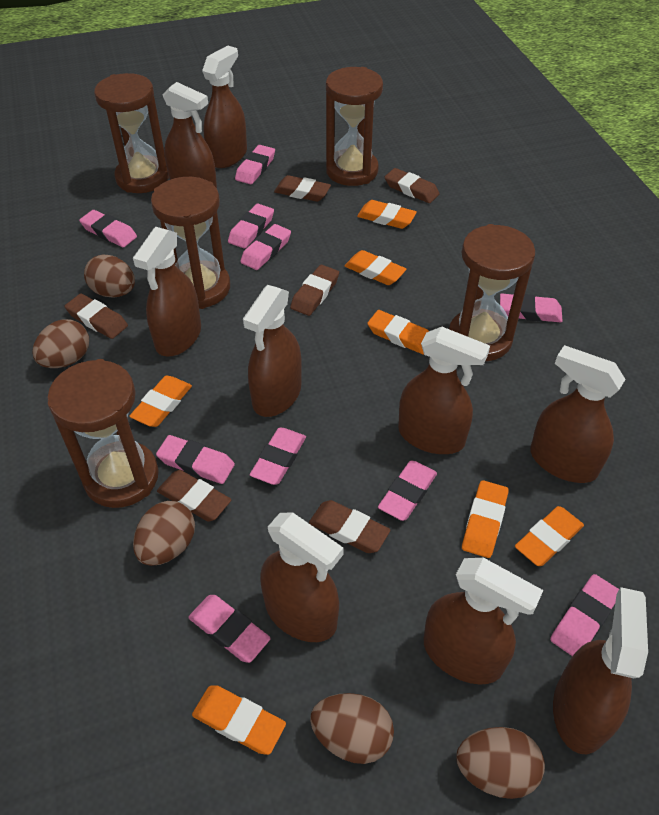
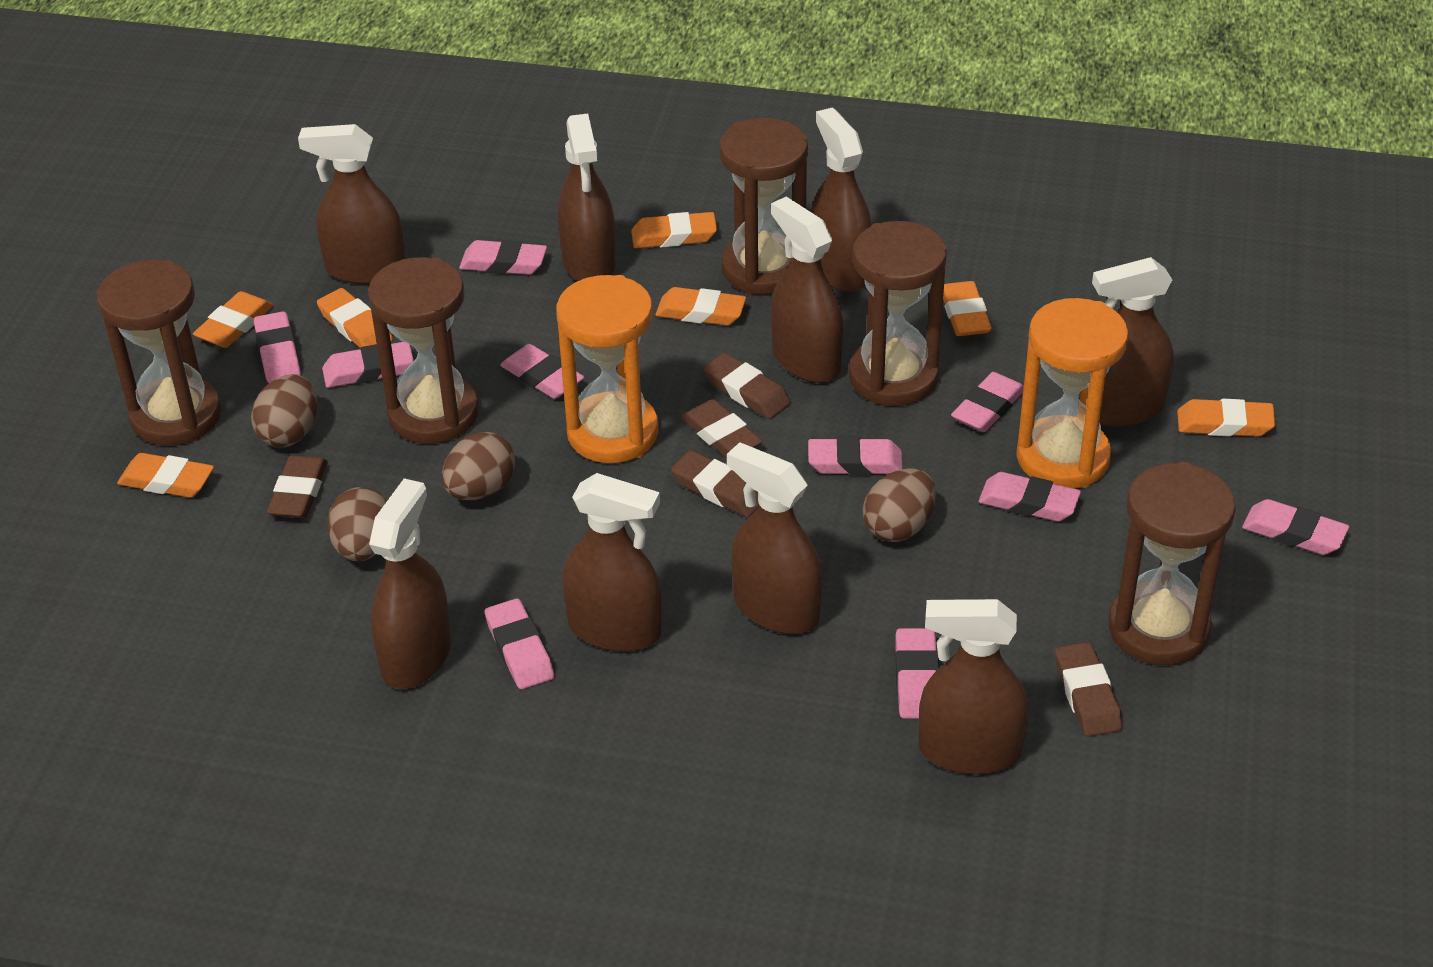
brown egg: [32,319,89,368] [84,255,135,298] [133,501,195,566] [310,693,394,764] [456,727,545,799] = 5 -> [251,374,317,447] [327,487,387,561] [442,432,515,500] [863,468,936,542] = 4
brown eraser: [65,294,128,339] [157,470,231,522] [274,175,331,202] [290,265,339,316] [309,500,390,553] [385,168,440,203] = 6 -> [267,455,328,518] [671,450,759,517] [681,399,763,458] [703,353,791,419] [1055,642,1122,737] = 5
orange hourglass: none = 0 -> [556,275,658,463] [1016,298,1129,489] = 2

